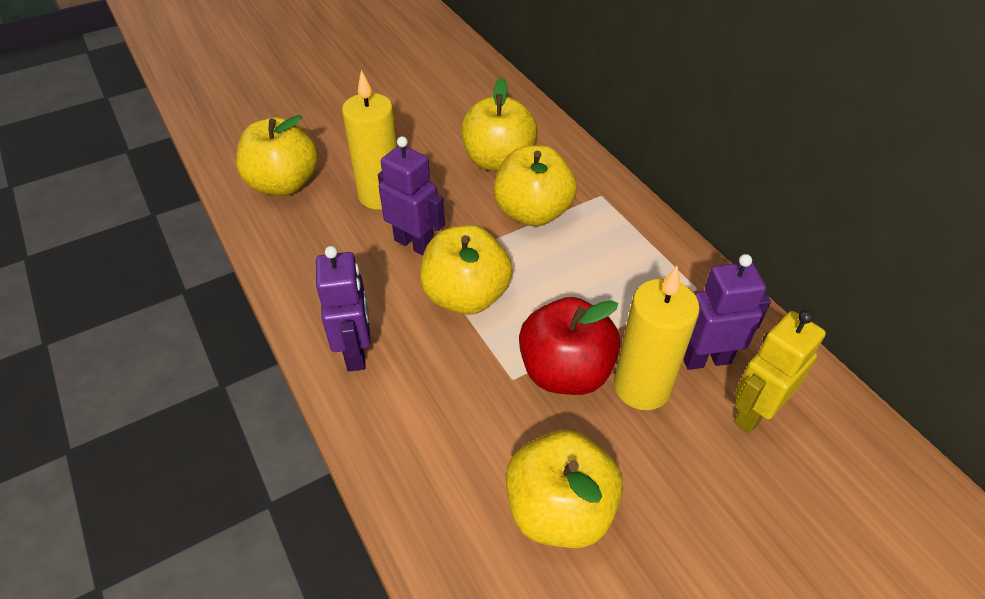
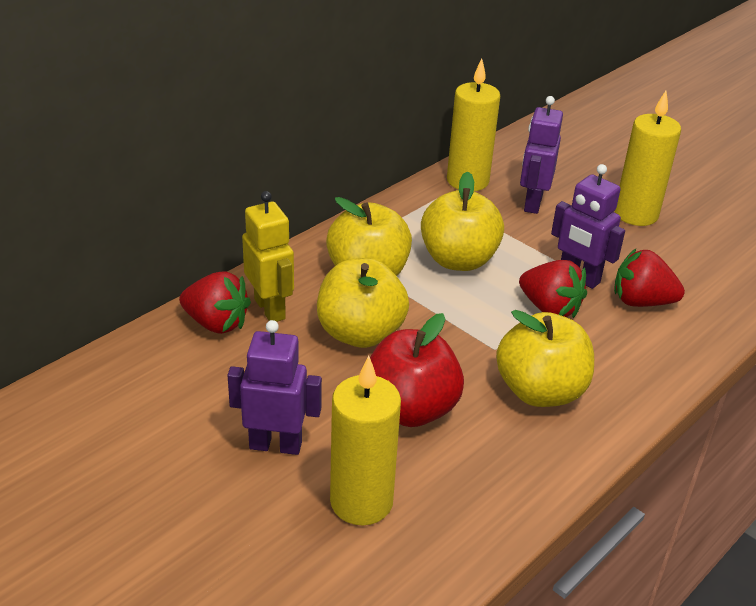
red strawberry: none = 0 -> [179,271,251,334] [519,260,587,318] [614,249,685,307] = 3
yellow apple: [236,115,318,196] [420,225,513,315] [461,78,537,171] [494,145,577,226] [506,430,623,548] = 5 -> [317,258,409,348] [326,197,412,276] [421,172,504,271] [496,310,594,407] = 4
yellow candle: [342,70,398,210] [614,266,700,410] = 2 -> [330,356,401,525] [447,59,500,191] [615,91,681,226] = 3

